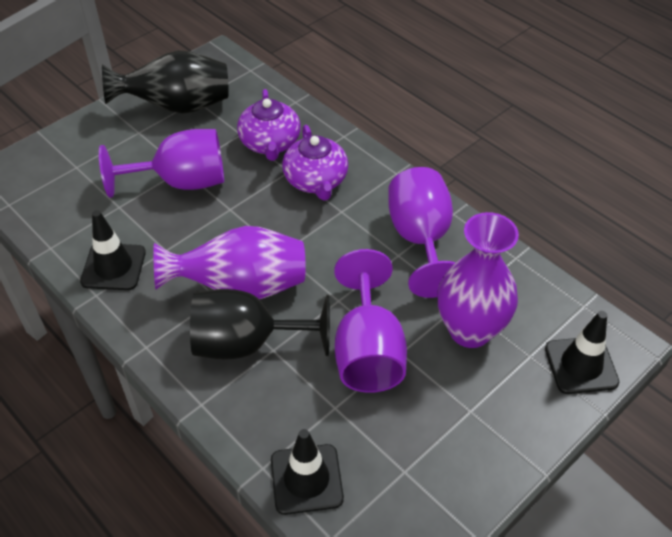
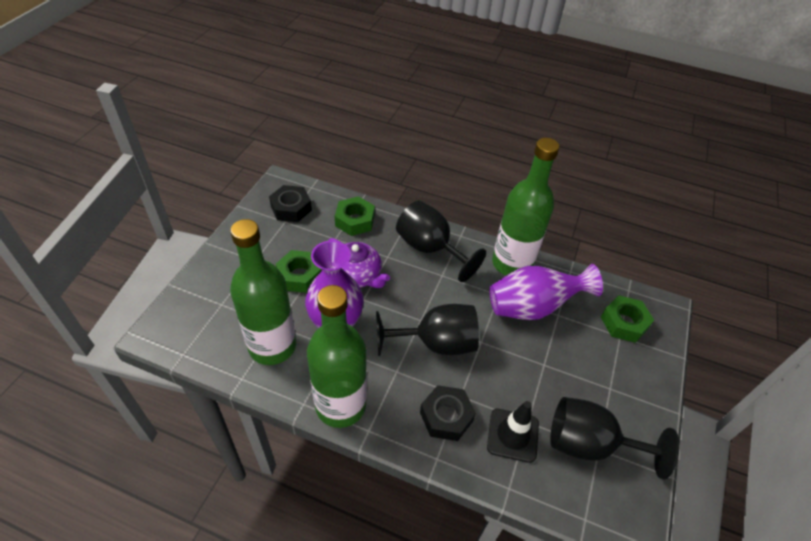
black goblet: [190,289,330,359] = 1 -> [376,304,479,356] [396,200,486,282] [550,397,679,479] = 3
black nut: none = 0 -> [269,185,312,222] [420,385,476,441] = 2
black traffic cone: [80,210,146,290] [271,429,344,515] [545,311,620,394] = 3 -> [487,401,539,463] = 1
black vase: [102,50,229,114] = 1 -> none = 0
green bottle: none = 0 -> [230,219,296,365] [307,285,367,428] [492,138,560,275] = 3
green nut: none = 0 -> [276,250,322,293] [335,196,375,236] [601,295,654,343] = 3
purple goblet: [99,129,224,198] [334,249,407,393] [388,167,456,298] = 3 -> none = 0
purple teapot: [237,89,301,161] [282,125,348,200] = 2 -> [328,238,390,288] = 1

